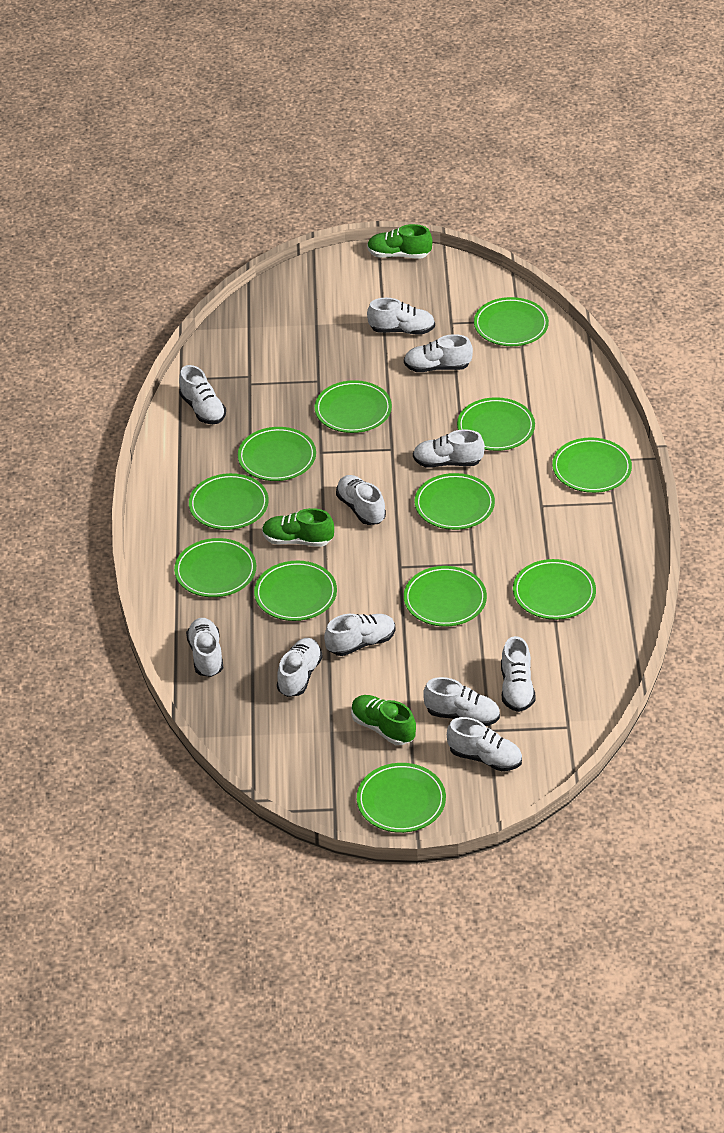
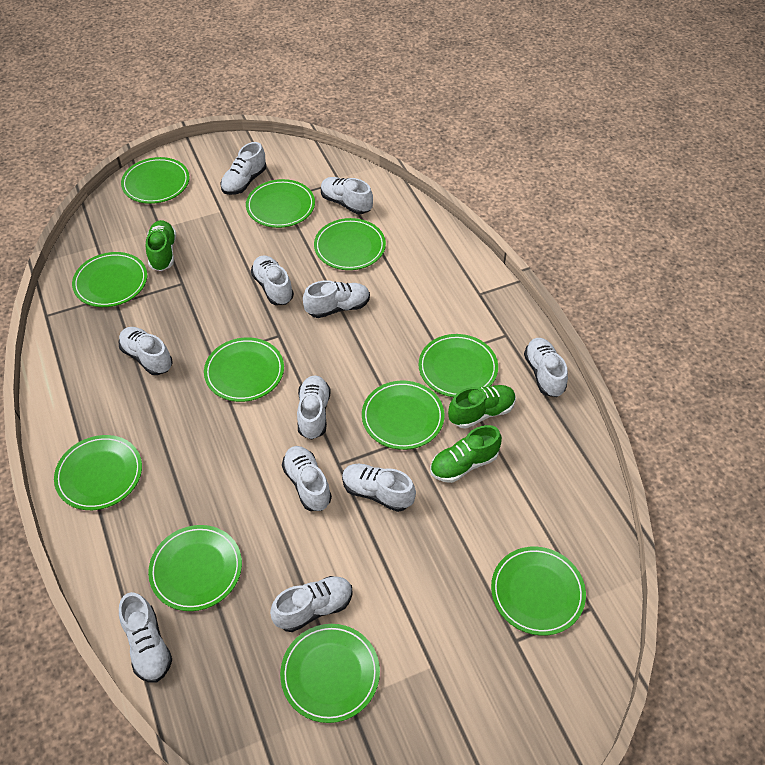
green plate: [174,538,256,597] [189,473,269,530] [238,427,316,481] [254,561,337,621] [315,380,392,433] [357,763,446,833] [404,566,487,627] [415,473,495,530] [457,397,535,451] [474,297,549,346] [513,559,596,620] [552,437,632,493] = 12 -> [54,435,142,510] [72,252,147,307] [121,157,190,204] [148,525,242,611] [204,337,284,402] [246,179,315,228] [280,624,380,723] [314,218,386,270] [362,381,444,450] [419,334,498,397] [491,547,586,636] = 11

